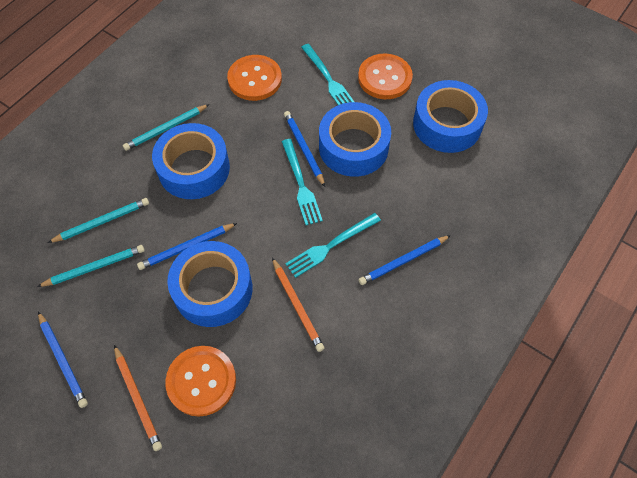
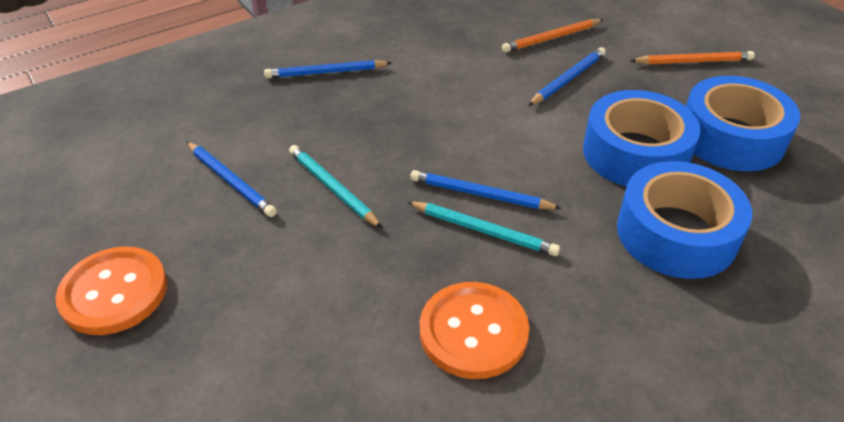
blue tape: [152,123,230,199] [167,241,252,327] [319,102,391,177] [413,80,488,153] = 4 -> [583,90,701,187] [617,161,752,279] [686,76,800,171] = 3
orange button: [165,346,236,417] [227,55,282,101] [358,53,413,99] = 3 -> [55,246,167,335] [420,282,529,379] = 2
turquoise fork: [281,139,323,225] [285,213,381,278] [301,44,354,105] = 3 -> none = 0
turquoise pencil: [37,245,145,287] [48,198,149,243] [123,104,210,151] = 3 -> [289,145,382,228] [408,201,560,256] = 2

